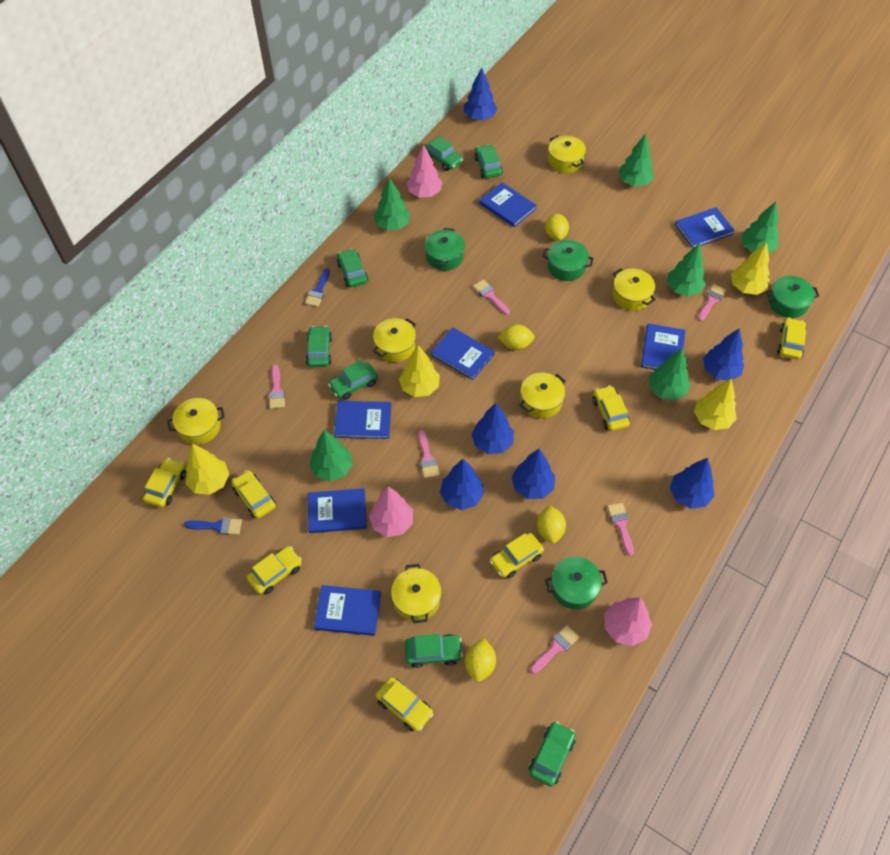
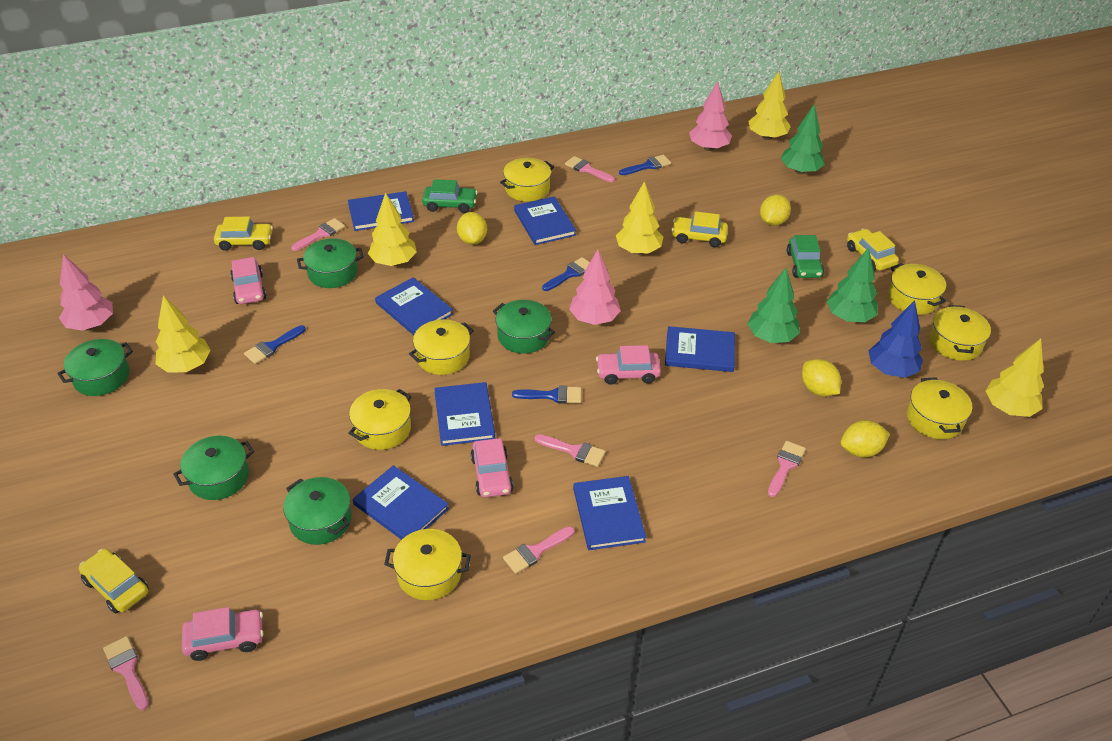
blue brush: [184,518,242,535] [305,269,330,307] = 2 -> [244,325,306,364] [512,386,581,404] [542,257,590,291] [619,155,671,175] = 4
blue tree: [440,459,484,510] [464,68,497,120] [471,403,514,454] [511,449,555,499] [670,458,714,509] [703,329,744,381] = 6 -> [869,300,923,378] = 1
green car: [306,326,332,367] [328,360,378,400] [337,249,368,288] [405,634,463,668] [425,136,463,171] [474,144,503,178] [529,721,576,787] = 7 -> [422,179,477,213] [787,235,824,278] = 2
green pot: [425,228,465,270] [543,240,594,281] [545,557,608,610] [766,276,819,318] = 4 -> [57,339,133,396] [173,436,254,500] [283,477,352,545] [297,238,364,288] [493,300,555,354] = 5
green tree: [309,430,353,482] [374,177,410,230] [618,133,654,187] [649,348,690,401] [667,243,706,296] [741,202,779,254] = 6 -> [748,268,800,343] [781,104,825,174] [827,247,878,322] = 3
pink car: none = 0 -> [182,607,264,661] [230,257,267,304] [471,438,513,497] [596,345,661,384] = 4
yellow car: [143,458,186,508] [231,470,276,519] [247,546,302,595] [376,677,433,732] [490,533,544,578] [593,385,630,431] [777,317,807,360] = 7 -> [79,549,149,613] [214,217,273,251] [671,212,728,247] [847,229,899,271] = 4
yellow pot: [167,398,224,445] [373,318,416,362] [391,564,442,624] [520,373,565,419] [548,135,586,173] [612,269,656,311] = 6 -> [349,389,411,450] [384,529,471,600] [409,319,474,375] [500,158,554,202] [888,263,946,315] [907,377,972,439] [929,305,991,361] = 7
yellow tree: [185,444,229,495] [399,345,440,397] [694,378,737,430] [731,242,770,295] = 4 -> [155,295,211,373] [368,192,417,266] [616,181,663,255] [749,71,791,140] [986,339,1044,417] = 5

